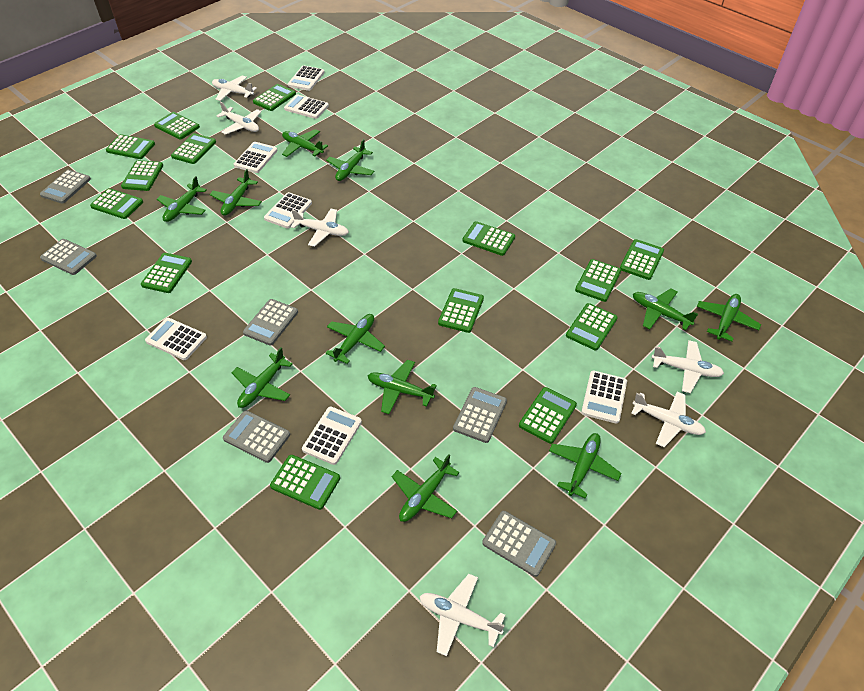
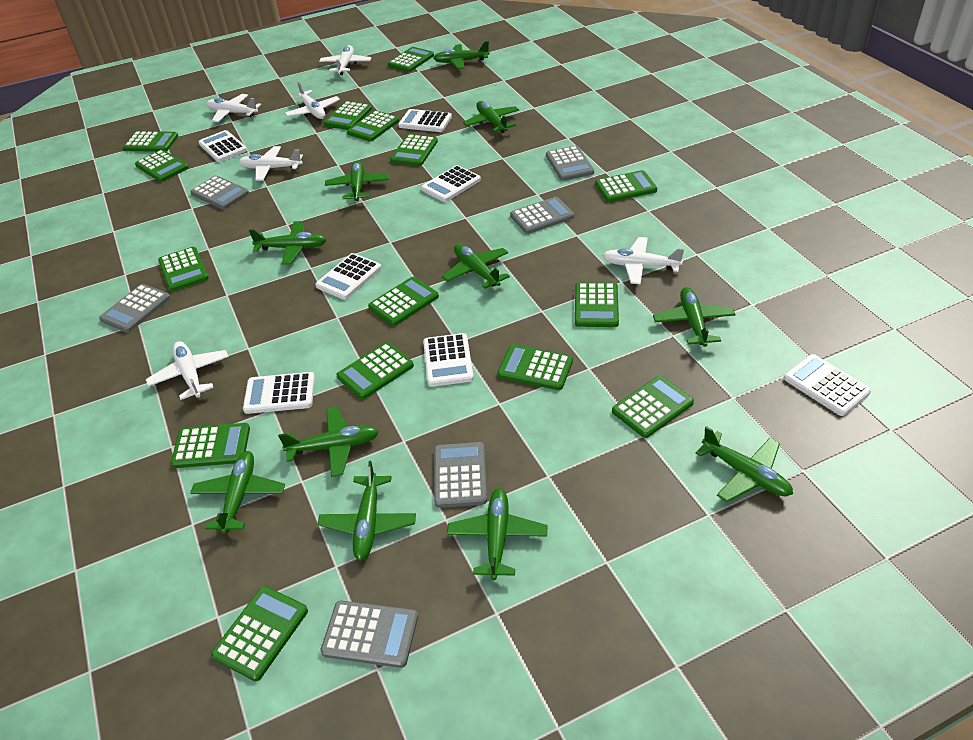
green calculator: [90,188,143,219] [106,134,155,159] [121,160,163,191] [141,253,192,293] [154,112,200,140] [171,133,216,164] [253,84,296,111] [270,455,340,510] [438,288,484,333] [463,221,515,256] [519,387,577,444] [566,303,618,350] [575,259,621,302] [620,239,664,280] = 14 -> [123,131,178,152] [135,150,189,182] [158,247,209,292] [171,423,250,468] [211,586,308,681] [324,101,372,130] [336,342,414,399] [347,111,399,142] [368,277,439,326] [388,47,434,72] [390,134,438,166] [497,344,573,390] [575,282,619,327] [595,170,657,202] [612,376,694,438] = 15

